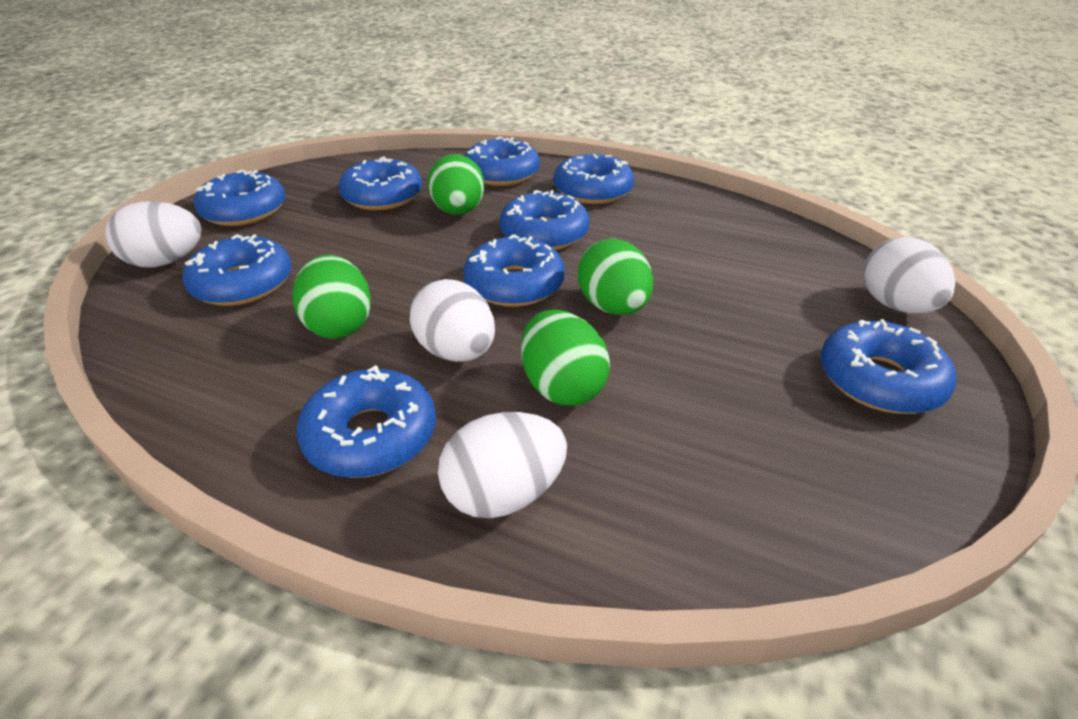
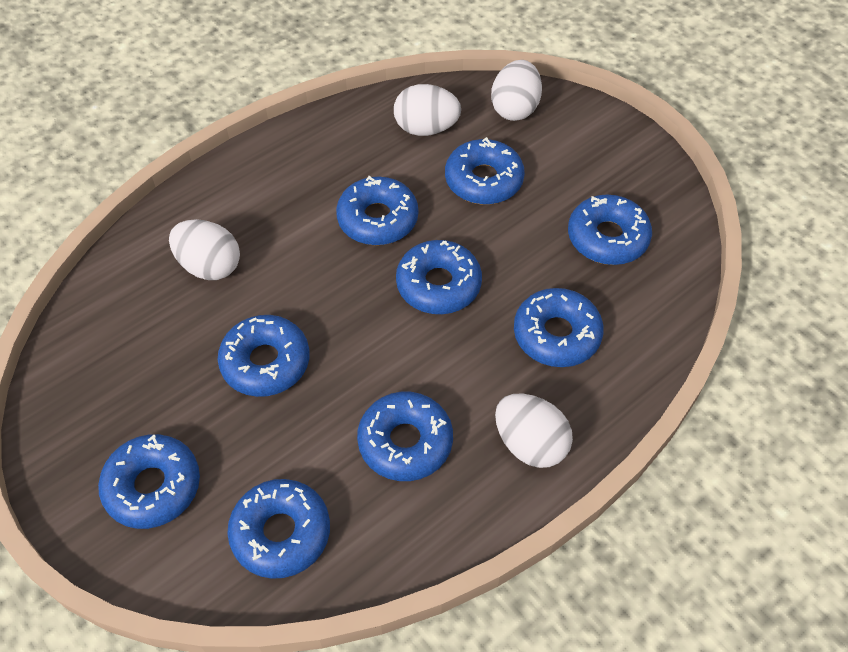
green egg: [293,254,371,339] [428,154,485,215] [521,309,610,405] [577,239,653,315] = 4 -> none = 0

